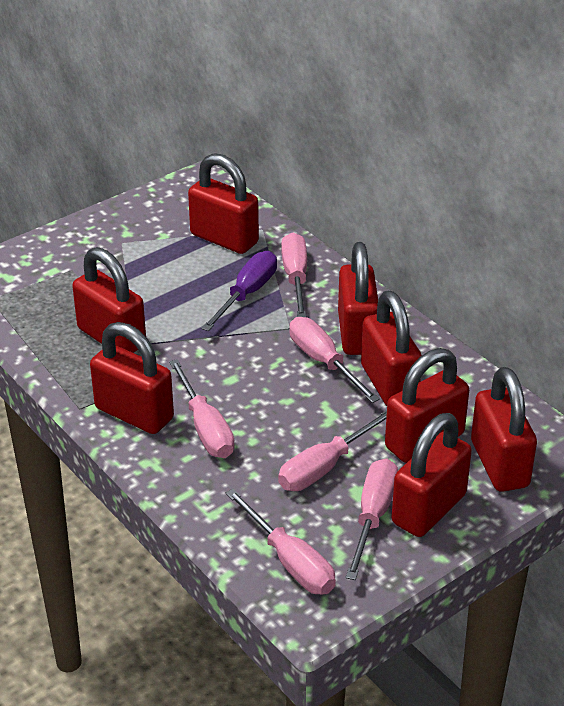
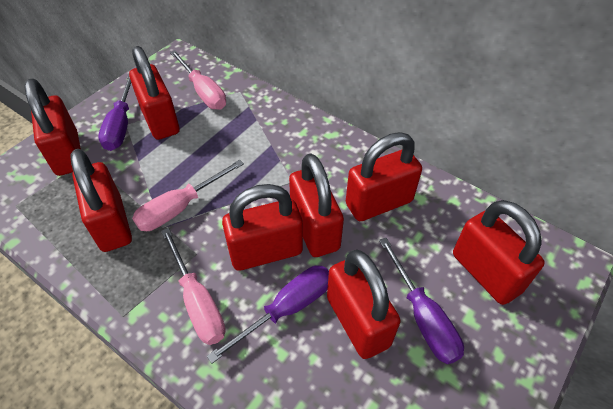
pink screwdriver: [169,359,235,458] [226,489,336,595] [278,410,387,491] [281,233,307,317] [289,317,380,403] [346,458,398,580] = 6 -> [132,159,244,231] [161,228,225,345] [170,50,226,110] = 3
purple screwdriver: [201,251,277,331] = 1 -> [98,74,131,151] [207,265,329,363] [379,238,464,364] = 3

